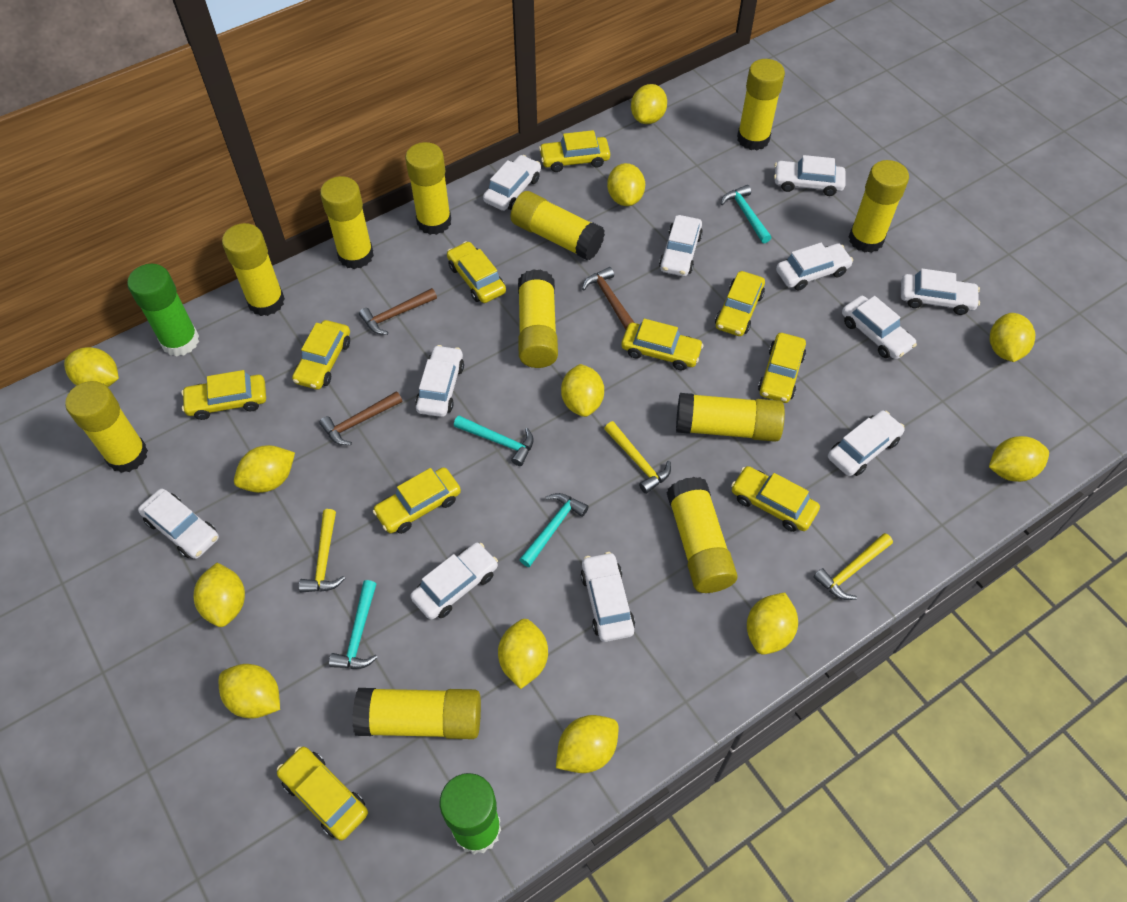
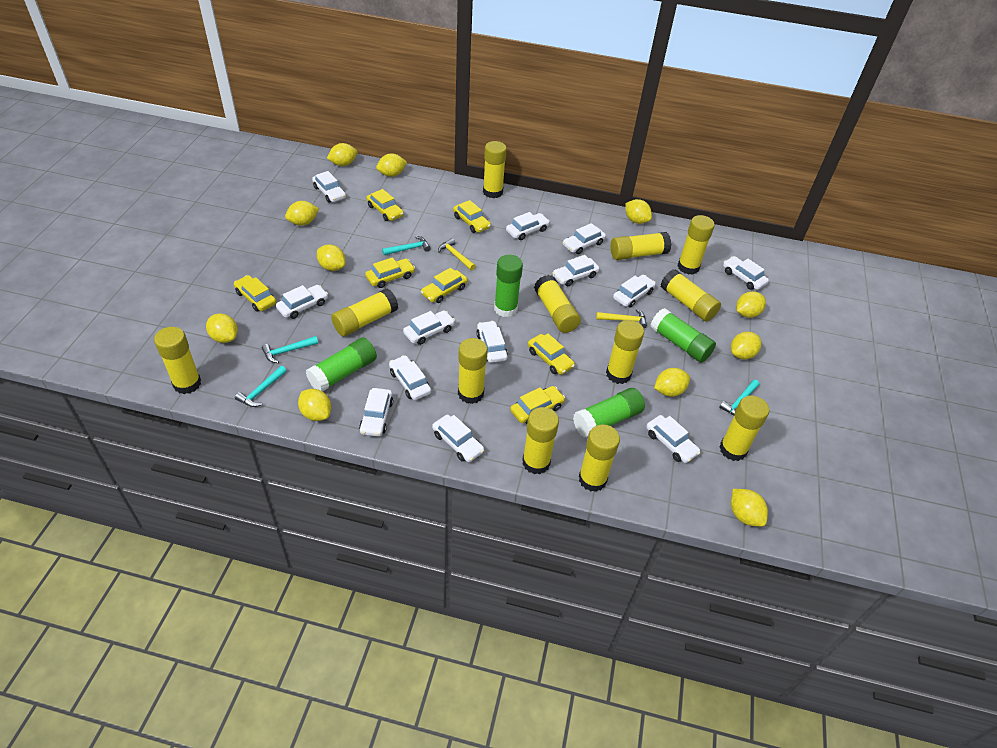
brown hammer: [319,391,402,445] [359,288,437,335] [582,267,635,330] = 3 -> none = 0
green glue stick: [127,264,199,357] [440,773,501,855] = 2 -> [306,337,377,392] [494,255,523,317] [573,388,645,438] [651,308,716,363] = 4
white car: [138,489,219,559] [410,543,498,620] [415,345,464,417] [483,155,541,211] [581,552,635,642] [659,215,703,276] [774,155,845,196] [776,243,853,291] [828,411,905,476] [842,296,917,359] [901,269,980,315] = 11 -> [276,285,328,319] [312,171,346,203] [359,388,393,437] [389,355,431,400] [403,310,455,345] [432,415,484,462] [476,321,508,363] [506,212,550,240] [553,255,599,286] [563,223,606,254] [613,275,656,308] [646,415,701,463] [723,256,769,290] = 13
yellow car: [181,370,266,420] [277,746,368,841] [292,320,350,389] [373,467,461,534] [447,241,506,303] [539,130,610,172] [621,319,704,371] [715,271,765,336] [731,466,820,532] [758,333,806,403] = 10 -> [234,275,276,311] [365,257,415,288] [366,189,404,221] [421,268,468,303] [453,200,491,233] [510,386,565,424] [528,333,575,375] = 7
yellow glue stick: [65,381,148,473] [222,223,285,316] [320,176,374,269] [352,688,481,739] [405,142,451,235] [511,191,605,260] [518,269,558,368] [667,477,738,593] [676,393,785,442] [737,59,785,150] [849,160,909,253] = 11 -> [154,327,201,394] [331,288,398,336] [458,338,488,404] [483,141,507,198] [522,407,559,474] [534,275,581,333] [579,424,620,492] [606,320,644,384] [610,232,671,260] [661,269,721,321] [677,215,715,275] [719,395,770,461] = 12
yellow hammer: [299,509,345,592] [604,421,671,494] [813,533,893,600] = 3 -> [438,238,475,270] [596,309,647,329] = 2
yellow lemon: [64,347,119,387] [194,563,245,627] [219,664,280,718] [234,445,295,493] [498,619,548,689] [556,715,619,773] [561,364,604,417] [607,163,645,206] [631,84,667,124] [747,593,798,655] [989,436,1049,482] [990,313,1035,362] = 12 -> [206,313,238,343] [285,201,319,226] [298,389,331,421] [317,244,346,271] [327,143,357,166] [376,154,407,177] [625,199,652,224] [654,368,690,397] [731,332,762,359] [731,489,768,527] [736,291,766,318] = 11

